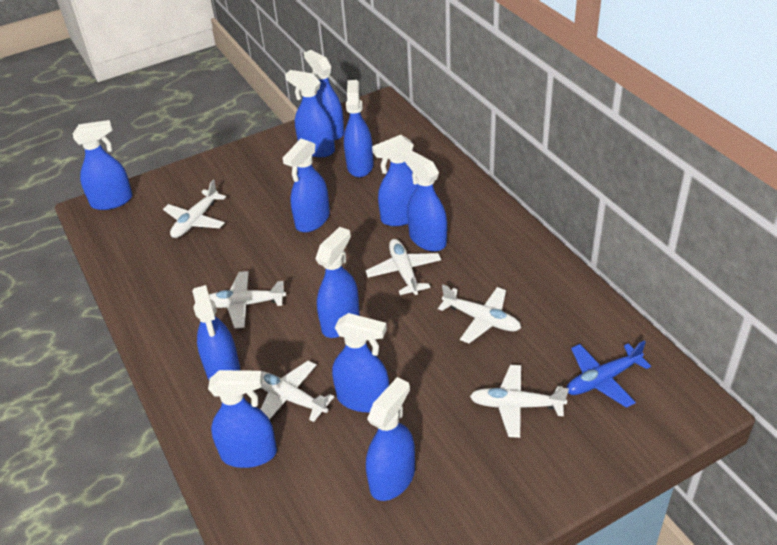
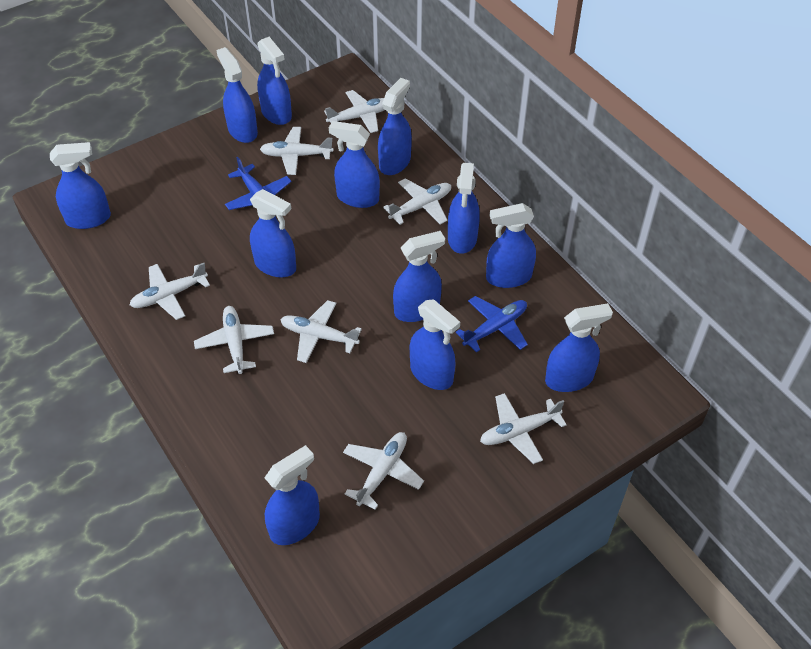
blue plane: [566,341,651,408] = 1 -> [225,157,291,210] [456,296,528,353] = 2
white plane: [163,180,226,238] [209,271,286,328] [260,361,334,422] [365,239,441,295] [438,285,521,343] [470,365,569,438] = 6 -> [130,263,210,320] [194,306,274,374] [260,127,333,175] [280,300,362,363] [324,90,384,133] [343,432,424,510] [383,178,451,225] [480,393,567,464] = 8

